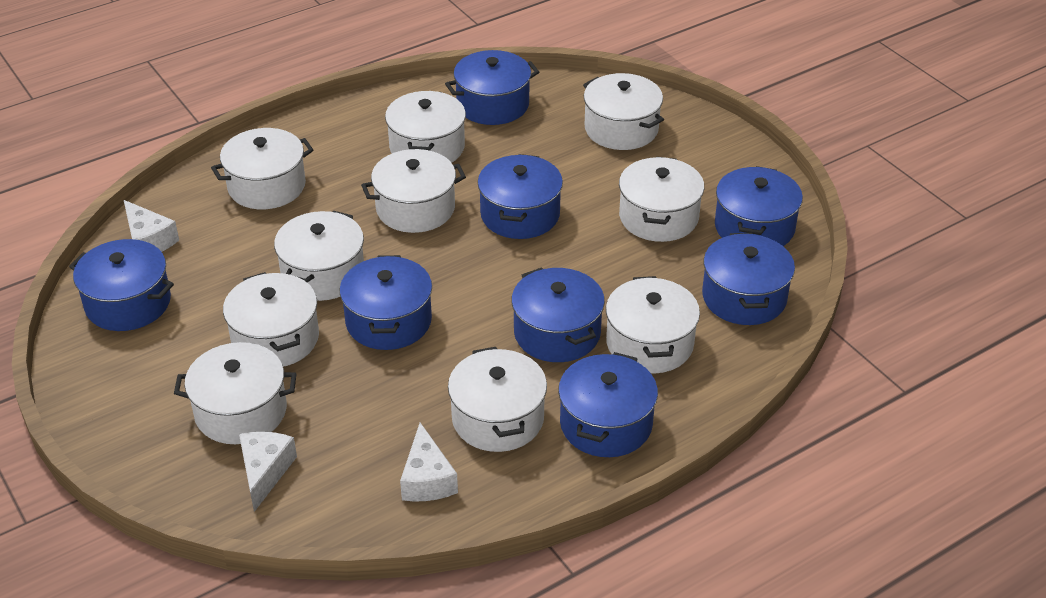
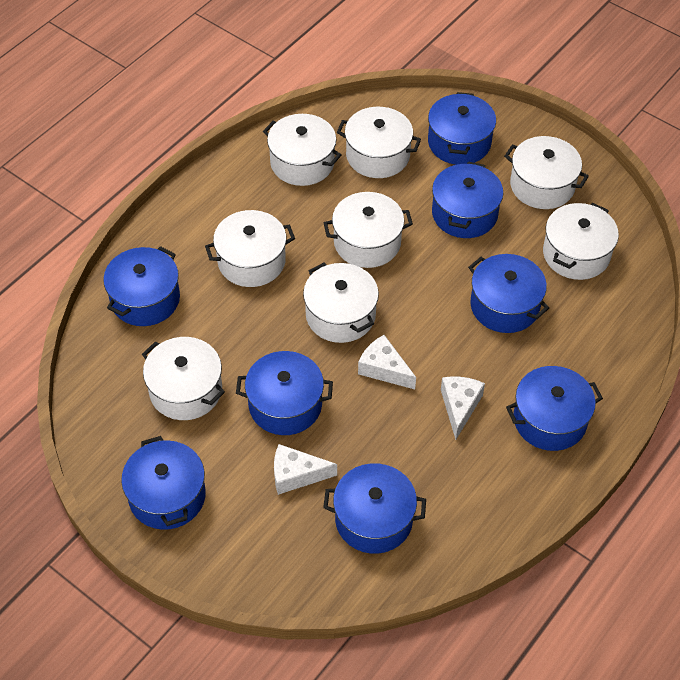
white pot: [174,342,297,444] [211,128,314,209] [223,272,319,367] [274,211,364,301] [361,149,466,233] [385,91,466,163] [448,347,547,452] [583,73,664,150] [606,276,700,373] [619,157,704,242] = 10 -> [142,337,225,420] [205,210,295,287] [263,114,342,186] [303,263,379,343] [323,192,413,268] [337,107,421,178] [504,136,589,209] [543,203,619,280] = 8

